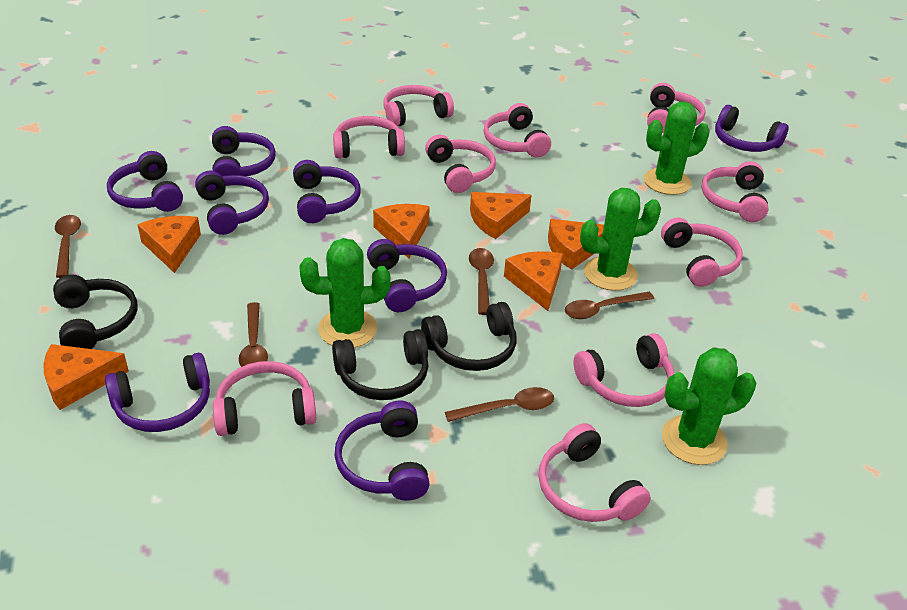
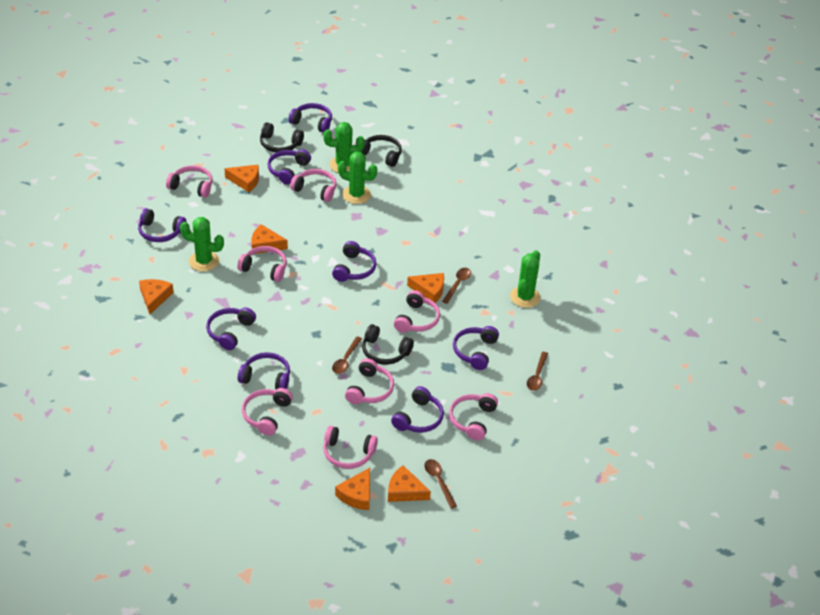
brown spoon: [55,215,81,278] [239,302,268,367] [445,387,554,422] [469,248,494,315] [564,292,654,319] = 5 -> [332,336,362,374] [424,459,457,509] [442,268,471,304] [527,352,548,391] = 4
pink headphones: [213,361,316,436] [333,116,405,158] [383,85,454,126] [425,135,496,193] [483,103,551,157] [539,423,651,522] [573,333,674,407] [647,83,706,133] [661,218,743,287] [701,161,768,222] = 10 -> [166,165,213,198] [237,246,287,282] [242,388,293,436] [290,169,336,202] [323,426,378,469] [345,358,394,404] [394,290,440,333] [449,393,498,441] = 8

